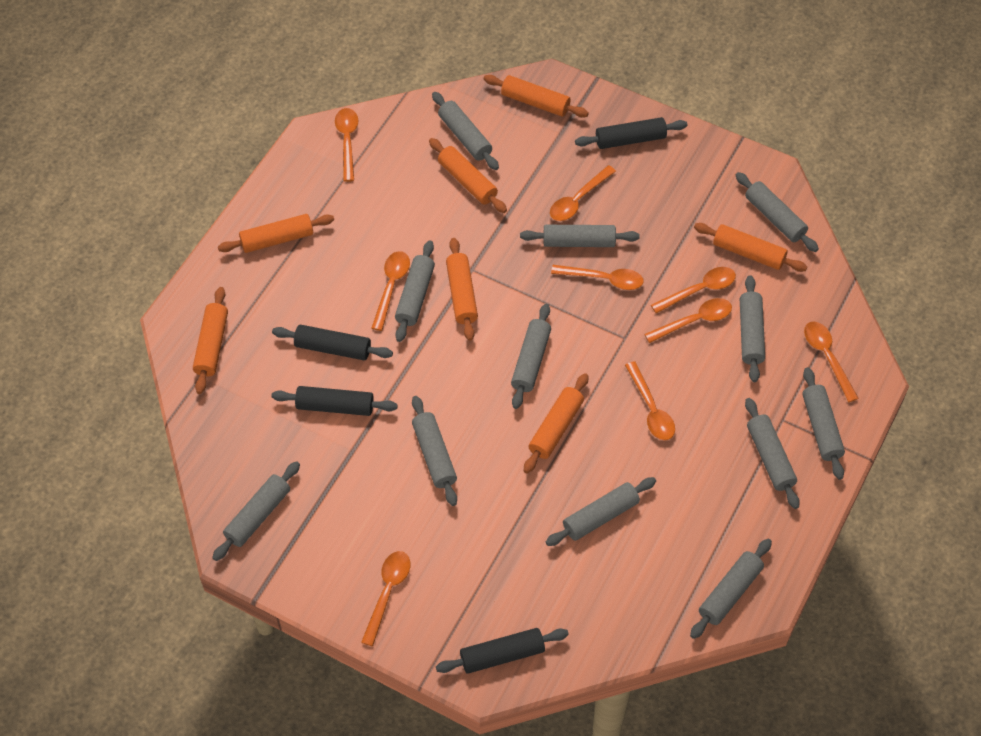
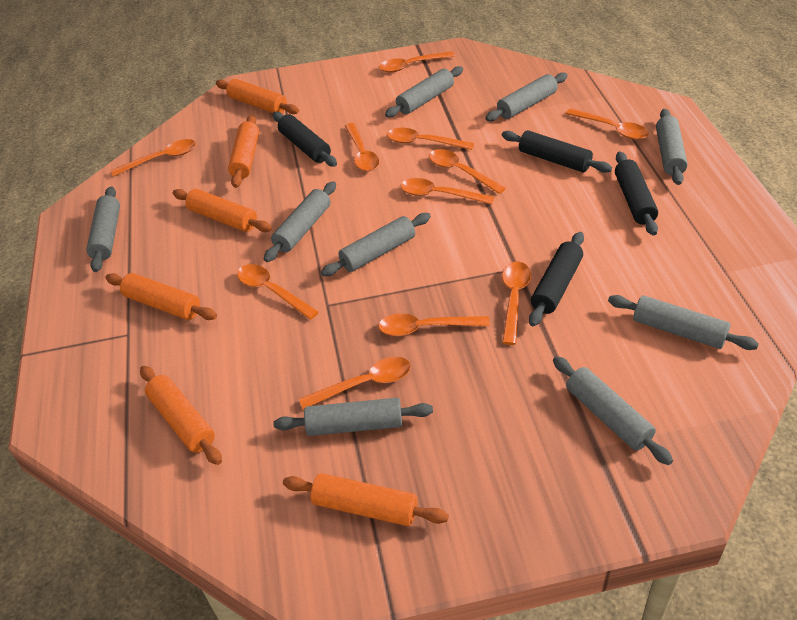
grey rolling pin: [212,461,300,561] [395,240,435,342] [412,396,457,506] [432,92,499,170] [511,304,551,409] [520,225,639,247] [546,477,656,546] [690,539,772,639] [736,172,819,252] [740,275,765,382] [745,398,800,509] [802,367,845,480] = 12 -> [86,186,120,272] [264,181,336,262] [274,398,433,436] [321,213,431,276] [385,66,463,117] [485,72,568,121] [553,356,673,465] [608,295,759,350] [656,109,688,185] = 9
orange rolling pin: [193,287,228,394] [218,214,334,253] [429,138,507,213] [446,238,478,341] [484,75,589,117] [524,373,588,474] [694,223,807,272] = 7 -> [105,273,217,320] [140,366,222,465] [173,189,272,232] [216,79,299,114] [228,115,259,188] [283,473,449,526] = 6
orange spoon: [335,108,359,182] [361,551,410,646] [372,251,410,331] [550,165,616,221] [551,265,644,290] [625,361,675,440] [644,298,732,343] [651,267,736,313] [804,322,859,402] = 9 -> [111,139,196,177] [237,264,319,320] [299,357,411,409] [345,123,379,172] [378,313,490,336] [379,51,455,73] [387,128,474,150] [401,178,494,204] [429,149,506,194] [502,261,531,345] [566,108,649,140] = 11

